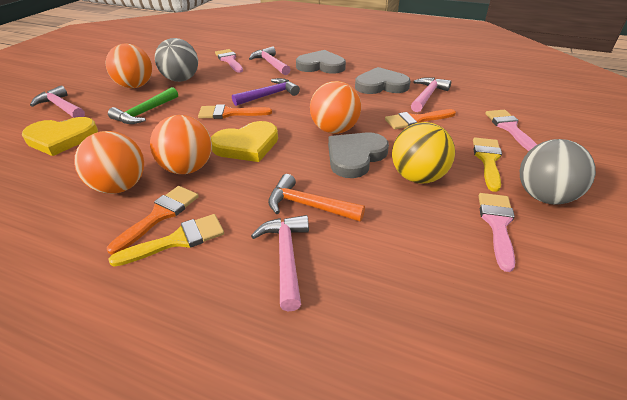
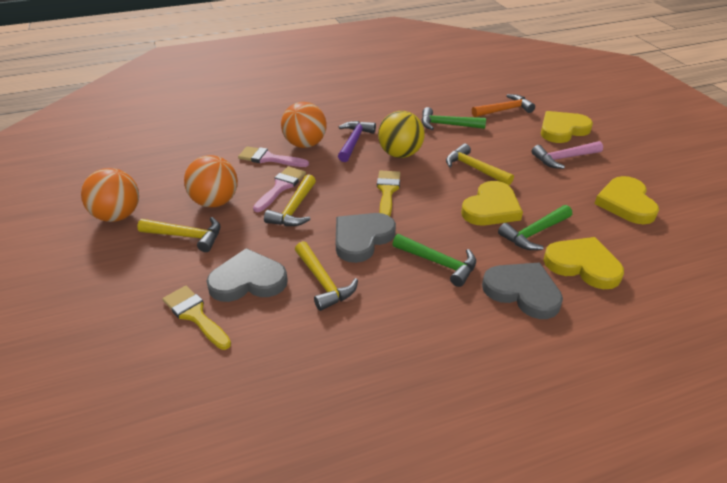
green hammer: [108,87,178,124] = 1 -> [393,234,476,287] [422,107,486,130] [498,205,572,250] = 3
grey ball: [155,38,198,82] [520,139,596,204] = 2 -> none = 0
orange ball: [74,131,144,194] [105,44,152,88] [150,115,212,174] [310,81,361,134] = 4 -> [81,168,139,222] [184,155,238,207] [281,102,326,148] = 3
orange brush: [107,186,199,255] [198,104,272,119] [385,109,456,129] = 3 -> none = 0
pink brush: [215,49,243,73] [479,193,515,272] [485,110,537,151] = 3 -> [238,146,309,167] [253,166,306,212] = 2
pink hammer: [30,85,85,118] [249,46,291,75] [251,215,309,311] [411,77,451,112] = 4 -> [532,141,603,169] = 1
yellow hammer: none = 0 -> [137,217,220,252] [264,174,316,226] [295,241,358,311] [446,144,514,185] = 4
yellow heart: [22,117,98,156] [211,121,278,162] = 2 -> [461,181,523,226] [541,111,593,143] [543,237,624,289] [595,176,659,224] = 4

